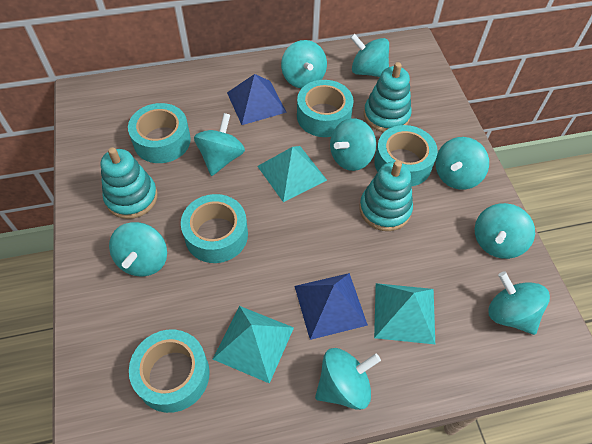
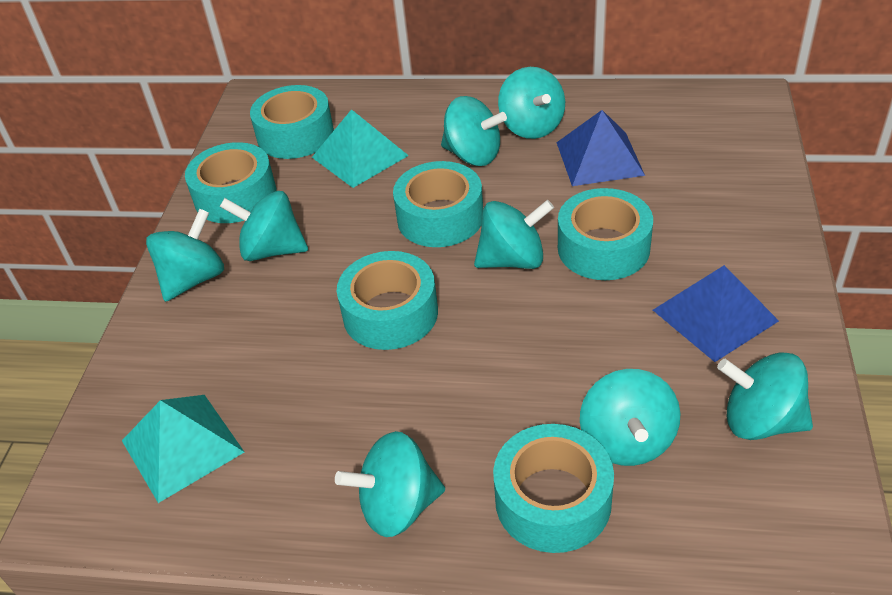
turquoise pyramid: [213,306,294,384] [257,146,327,202] [374,283,435,344] = 3 -> [122,395,244,503] [312,109,409,188] = 2
turquoise spinning top: [109,222,167,276] [194,113,245,176] [281,40,327,89] [315,348,381,410] [330,118,376,171] [350,33,389,77] [435,137,489,190] [475,203,535,259] [488,271,550,335] = 9 -> [146,209,224,302] [220,191,308,261] [335,431,445,537] [441,96,507,166] [474,200,554,269] [498,67,565,139] [580,369,681,466] [717,352,813,440] = 8
turquoise stacking toy: [101,147,158,219] [359,161,413,231] [364,62,412,133] = 3 -> none = 0
turquoise tape: [128,103,191,163] [129,330,210,413] [181,194,248,263] [297,80,354,137] [374,125,438,186] = 5 -> [185,142,276,223] [250,85,334,159] [337,251,438,350] [393,161,483,247] [493,424,614,553] [558,188,653,280] = 6

